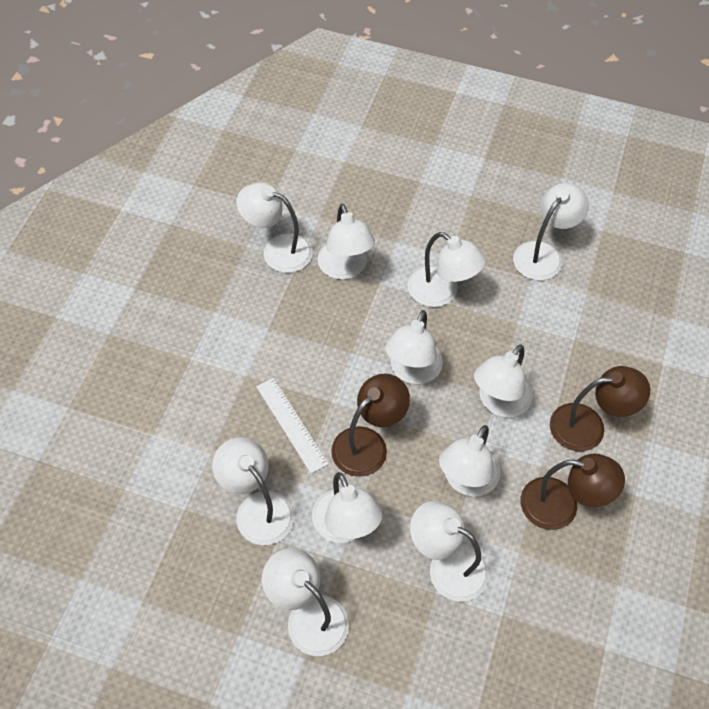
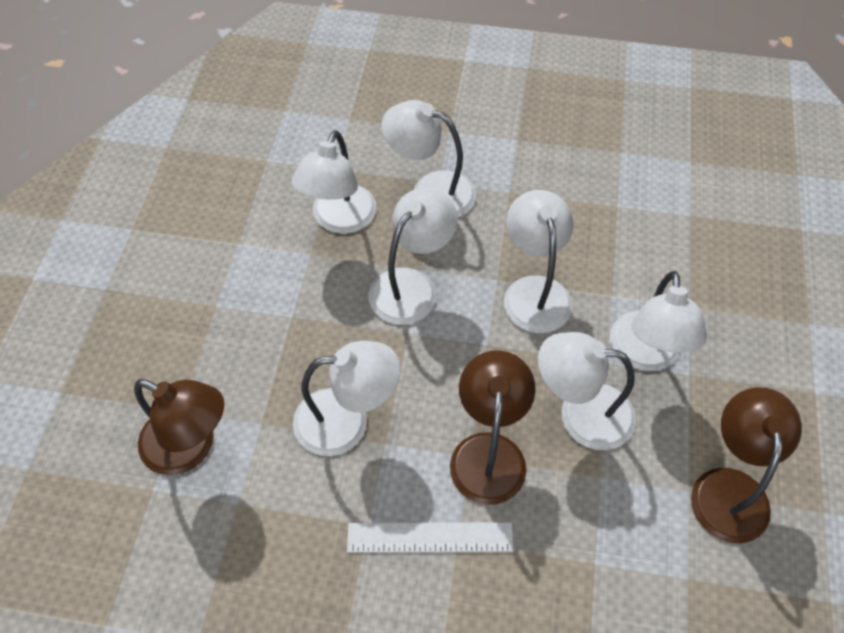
white lamp: [212,437,294,545] [236,182,313,273] [262,548,349,656] [312,472,382,543] [317,204,375,280] [385,310,443,384] [408,232,486,307] [410,501,489,602] [439,425,501,496] [474,344,533,417] [513,183,589,281] = 11 -> [292,130,377,234] [293,341,400,456] [369,188,458,325] [381,100,476,217] [504,190,574,333] [538,332,636,450] [610,271,707,371] = 7

